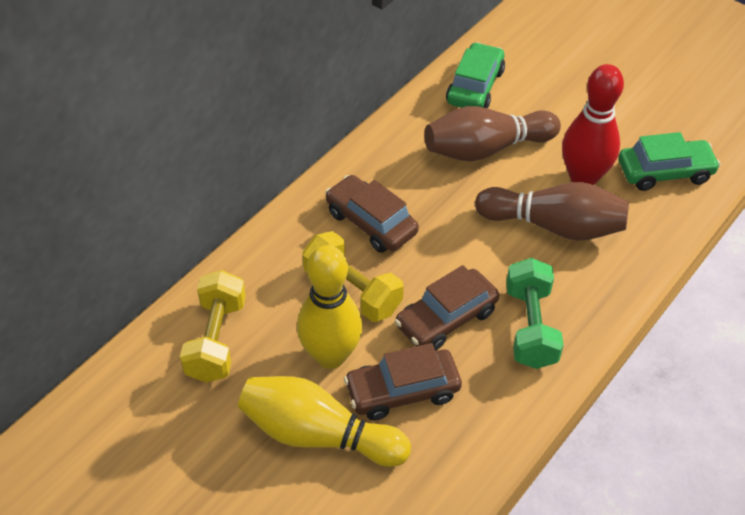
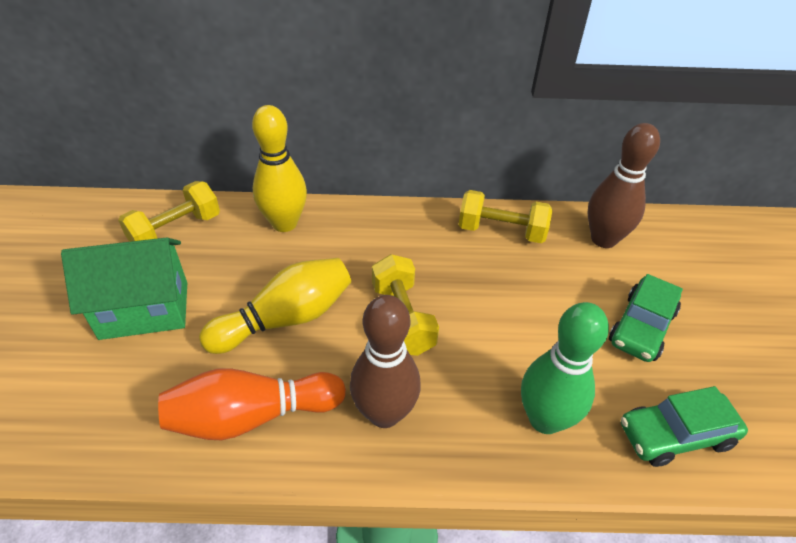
brown car: [325,175,419,253] [344,343,462,420] [395,265,499,351] = 3 -> none = 0
green bowling pin: none = 0 -> [521,302,609,434] = 1
green dumbbell: [506,258,564,369] = 1 -> none = 0
green house: none = 0 -> [61,237,187,340] = 1
orange bowling pin: none = 0 -> [158,368,346,440] = 1
red bowling pin: [562,64,624,185] = 1 -> none = 0
yellow dumbbell: [180,270,246,382] [302,231,404,322] = 2 -> [118,181,220,242] [372,254,439,356] [459,190,553,243] = 3

